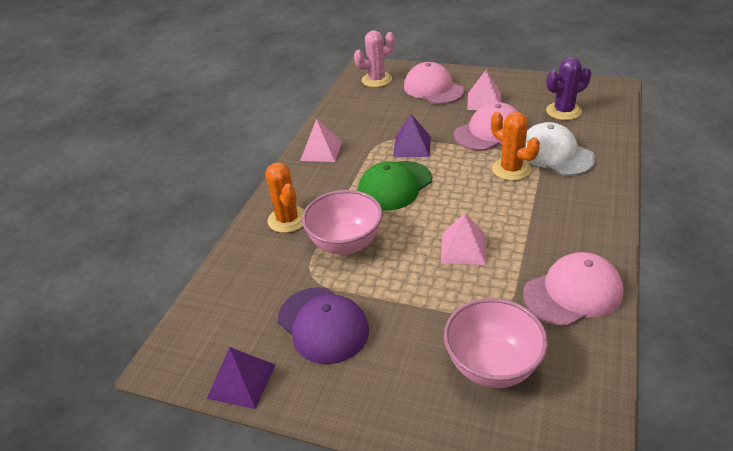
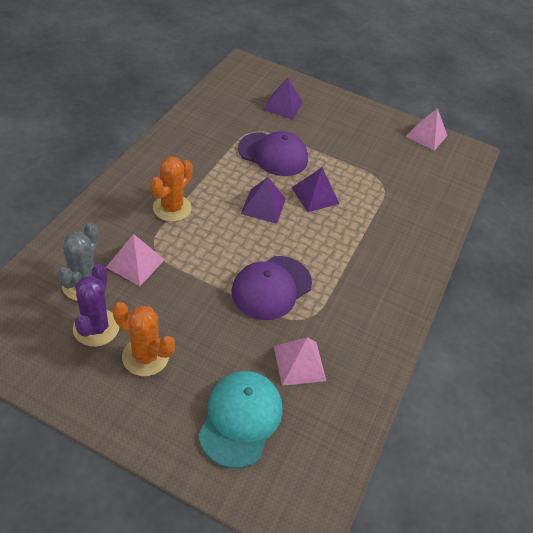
green cap: [358,161,432,211] = 1 -> none = 0
grey cactus: none = 0 -> [58,223,99,301] = 1
pink bowl: [302,190,383,255] [444,298,548,388] = 2 -> none = 0
pink cactus: [354,30,395,87] = 1 -> none = 0
pink cap: [404,62,465,104] [454,102,518,151] [523,252,623,326] = 3 -> none = 0
purple cap: [278,287,369,364] = 1 -> [231,256,312,320] [238,131,308,176] = 2
purple pyramid: [207,347,276,409] [393,114,431,157] = 2 -> [241,177,286,224] [264,77,302,119] [292,167,339,212] = 3
turquoise cap: none = 0 -> [198,371,282,468] = 1
white cap: [525,122,596,176] = 1 -> none = 0

